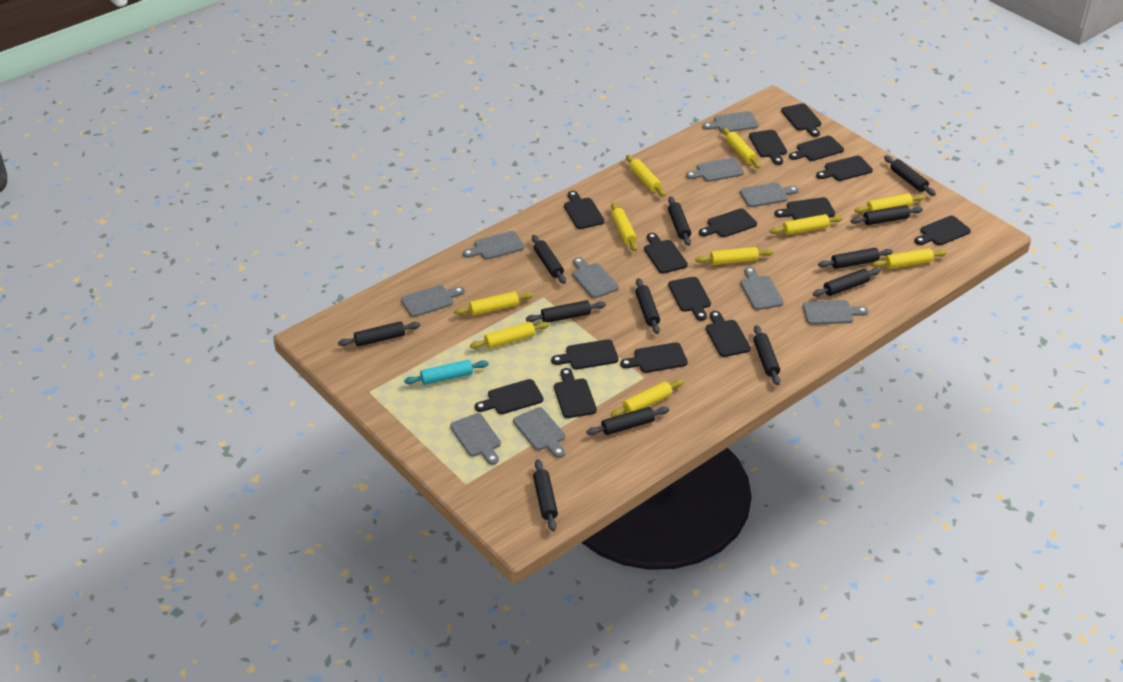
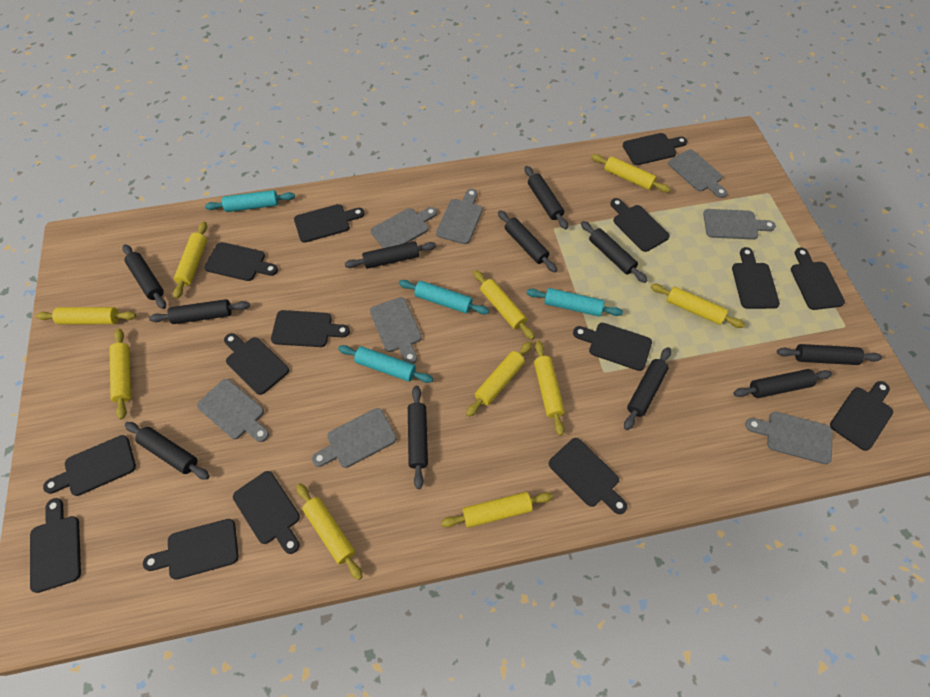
black rolling pin: [338,321,420,347] [526,300,606,323] [532,235,566,284] [533,459,558,531] [586,407,669,435] [635,278,660,334] [668,196,691,246] [754,325,780,385] [813,268,881,297] [818,248,893,269] [851,205,923,225] [884,155,936,196] = 12 -> [123,244,166,309] [125,422,210,480] [149,299,250,324] [345,241,436,269] [408,385,428,489] [498,210,557,272] [525,166,568,229] [581,221,648,283] [624,347,671,430] [734,369,832,398] [777,344,882,365] = 11
grey cutting board: [401,285,465,317] [450,413,501,465] [463,231,524,260] [513,407,565,458] [572,257,619,298] [686,158,744,182] [703,111,759,133] [740,183,799,207] [740,267,784,310] [803,300,868,325] = 10 -> [197,379,269,442] [312,408,397,468] [370,297,422,364] [371,207,437,248] [436,189,483,244] [668,149,727,198] [703,209,776,240] [745,412,833,464] = 8
turquoise rolling pin: [404,360,488,385] = 1 -> [205,190,295,212] [338,345,433,383] [399,280,489,315] [526,288,623,316] = 4

